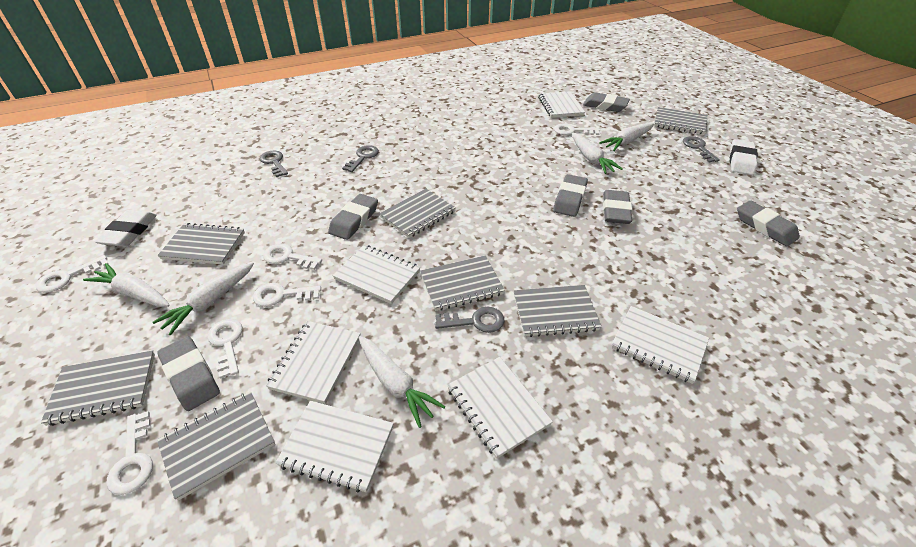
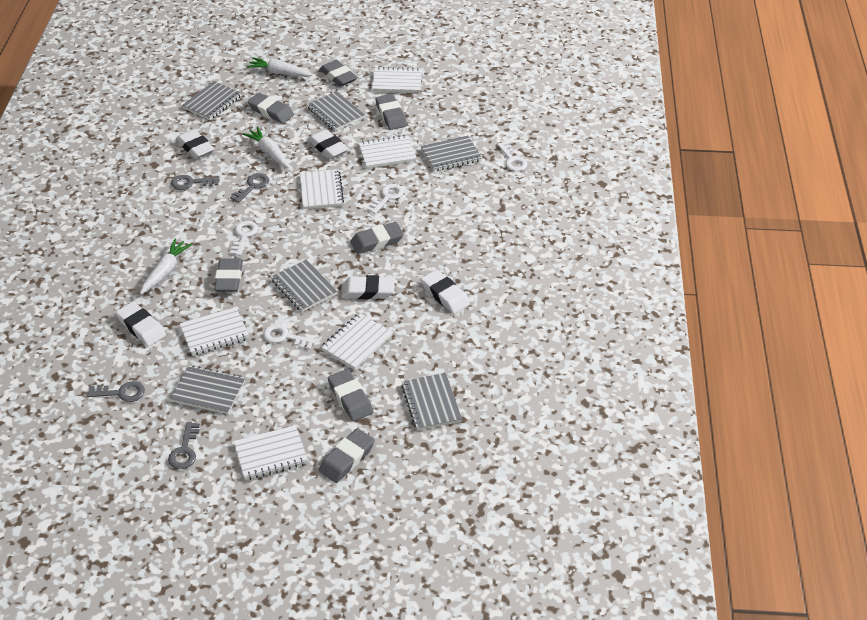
grey eraser: [157,336,220,411] [328,194,378,240] [553,174,588,217] [583,92,630,112] [603,190,632,224] [737,200,800,247] = 6 -> [214,258,243,292] [247,93,294,123] [319,428,375,483] [320,60,357,87] [328,369,373,421] [350,222,404,254] [375,94,407,130] = 7
grey notebook: [41,350,155,426] [157,391,275,501] [158,223,245,265] [379,189,456,238] [420,255,505,311] [514,285,601,337] [654,107,707,135] = 7 -> [170,365,245,414] [182,81,242,120] [271,259,337,312] [307,91,365,131] [401,373,462,430] [421,135,482,171] = 6
white carrot: [83,263,170,307] [152,262,254,335] [359,336,445,428] [572,132,623,174] [599,123,654,151] = 5 -> [140,239,193,294] [242,126,290,168] [246,57,313,77] = 3
white eraser: [95,210,157,247] [730,139,758,175] = 2 -> [116,301,166,346] [176,129,215,159] [308,129,349,159] [341,275,395,299] [421,270,470,314] = 5
white key: [36,255,109,293] [106,411,153,495] [207,319,243,379] [253,283,321,307] [263,244,322,270] [554,124,600,135] = 6 -> [230,221,258,256] [263,324,316,349] [366,184,404,214] [497,141,527,171] = 4

